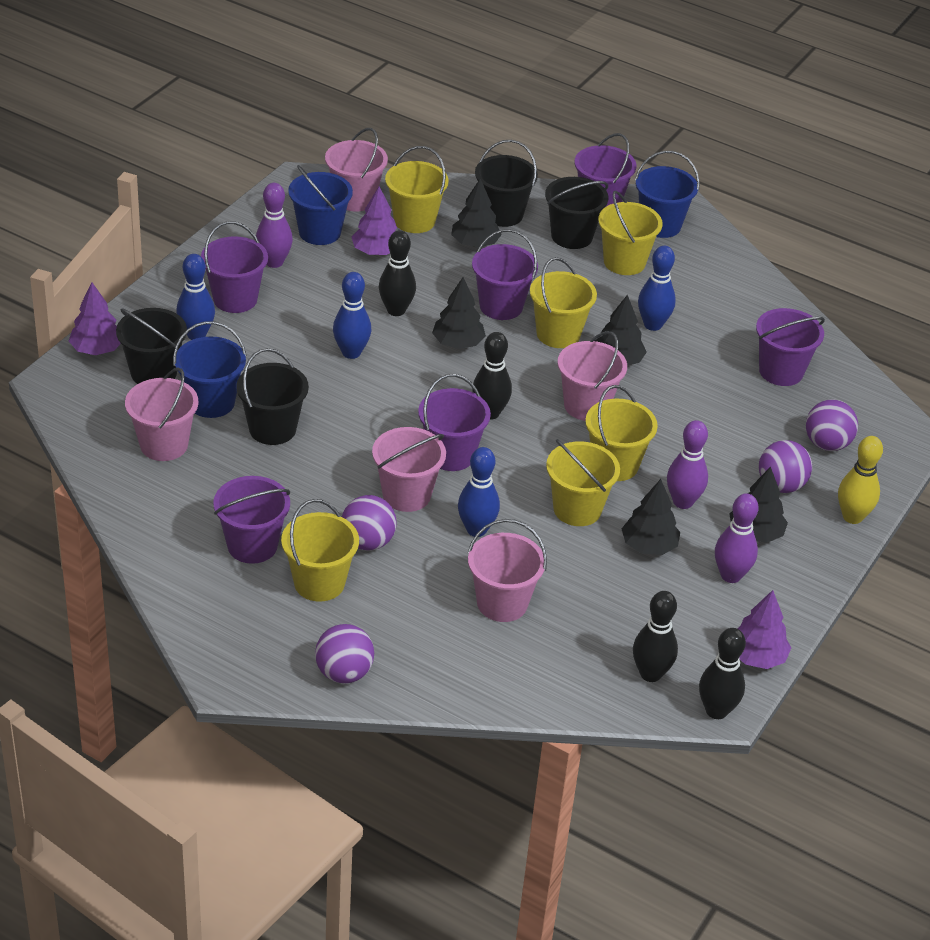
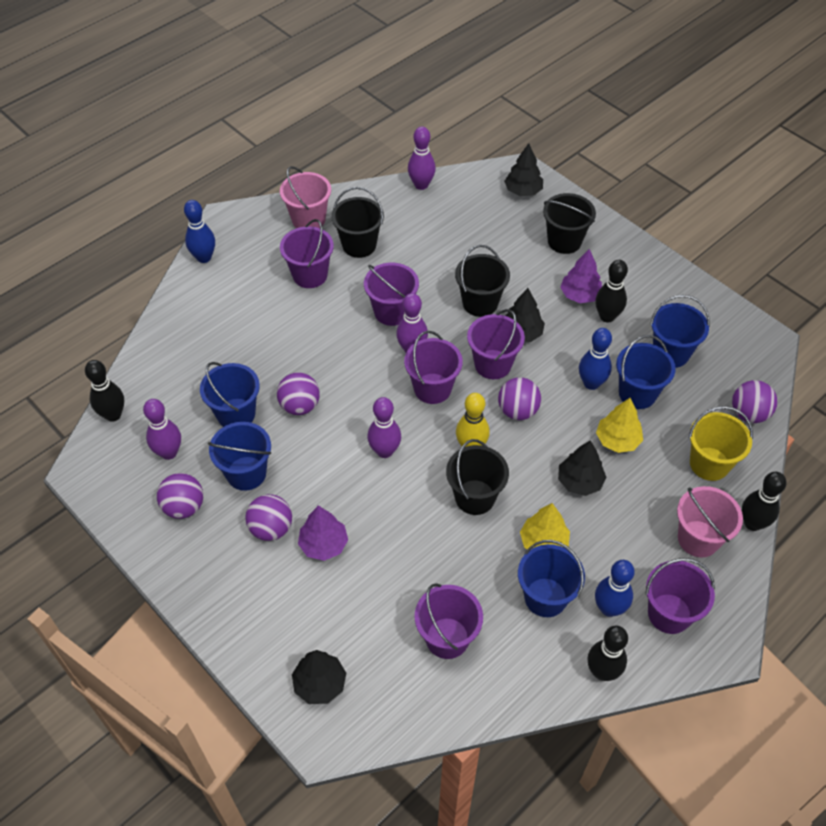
black tree: [432,277,486,349] [451,178,502,248] [594,295,647,366] [622,479,680,555] [730,467,788,543] = 5 -> [292,650,346,704] [504,143,543,196] [506,288,545,342] [558,440,606,496] = 4
blue bowling pin: [176,254,215,340] [333,272,371,359] [458,447,500,537] [638,246,676,331] = 4 -> [184,200,215,263] [579,328,612,390] [595,560,635,617] = 3
blue bucket: [173,321,247,418] [288,165,353,245] [635,151,700,238] = 3 -> [200,362,260,427] [208,422,271,491] [518,540,585,617] [616,335,676,409] [650,295,710,368] = 5
pink bucket: [125,367,199,461] [325,128,388,212] [372,427,446,512] [468,519,547,622] [558,331,627,421] = 5 -> [280,166,331,228] [677,486,743,557] = 2
purple ball: [315,624,374,683] [342,495,397,550] [759,440,812,493] [806,399,858,451] = 4 -> [157,473,203,519] [245,494,292,541] [277,372,320,415] [498,377,541,420] [732,380,777,423] = 5
purple bowling pin: [256,183,293,268] [667,420,708,509] [715,493,759,583] = 3 -> [143,399,181,460] [367,397,401,458] [396,293,428,352] [408,127,436,190] = 4
purple tree: [69,282,121,355] [352,187,397,255] [737,590,791,669] = 3 -> [298,505,348,561] [560,249,602,303] = 2
yellow bucket: [281,499,359,602] [385,146,449,233] [530,257,597,348] [546,439,620,526] [585,385,658,481] [598,191,663,275] = 6 -> [689,406,753,481] = 1
yellow tree: none = 0 -> [520,503,570,549] [596,398,643,453] = 2

